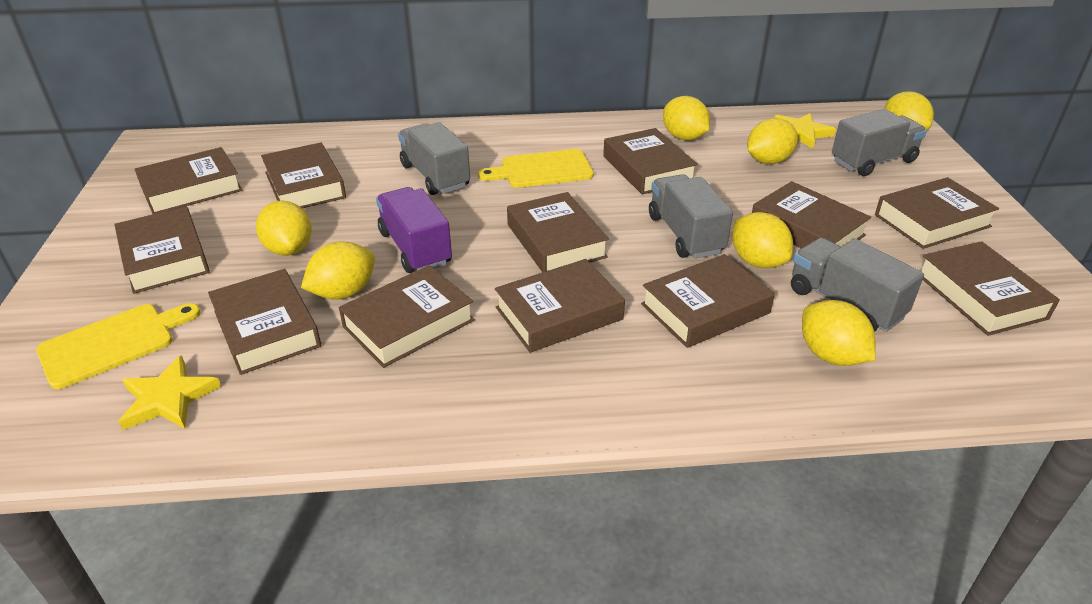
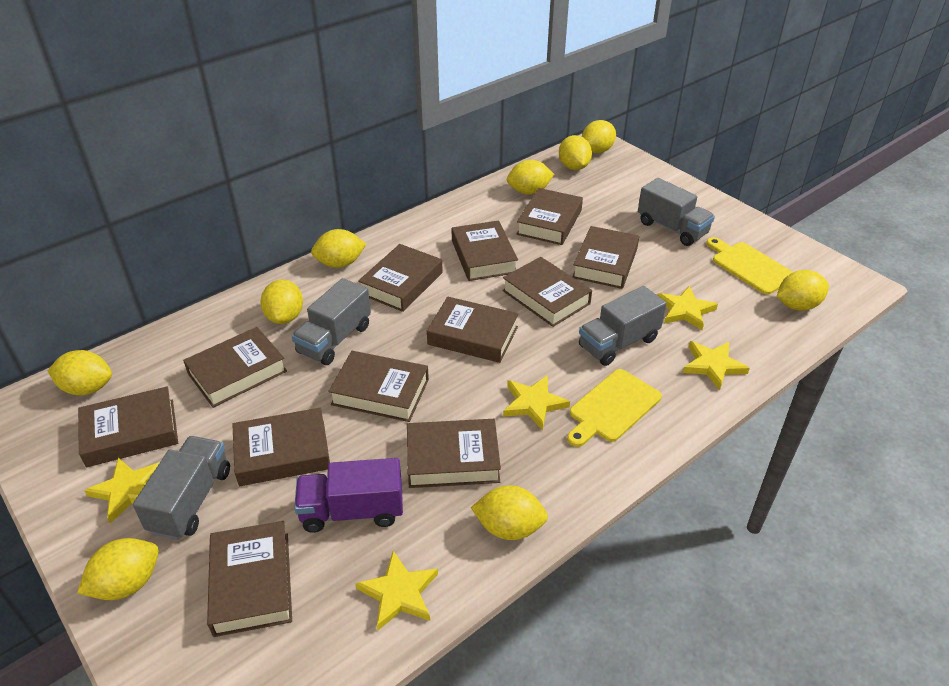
yellow lemon: [256,200,312,256] [301,241,375,300] [663,96,710,140] [732,212,793,268] [747,118,798,164] [802,300,876,366] [884,92,934,130] = 7 -> [48,350,112,396] [77,538,159,600] [260,279,303,324] [311,229,366,268] [471,485,548,540] [507,160,554,195] [559,135,592,170] [582,120,616,153] [777,270,829,311] = 9
yellow star: [118,355,221,430] [774,113,836,149] = 2 -> [84,457,159,523] [355,551,438,631] [503,375,570,430] [657,286,718,330] [683,341,750,390] = 5

